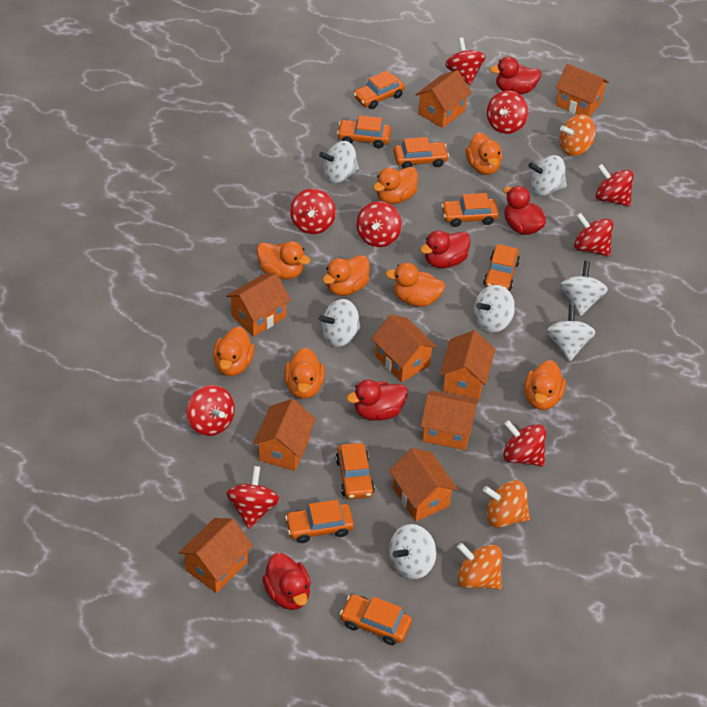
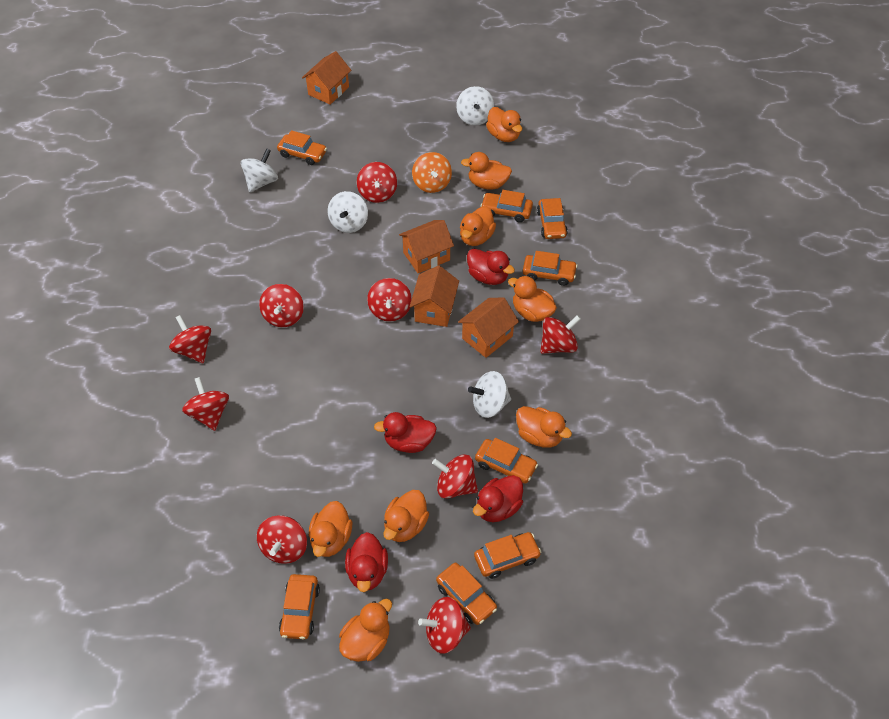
orange house: [179,518,253,593] [226,273,291,337] [253,399,316,471] [371,314,437,382] [389,448,458,521] [415,70,472,128] [421,390,479,450] [440,330,495,400] [555,64,609,117] = 9 -> [302,51,351,105] [399,220,454,273] [410,265,459,327] [458,297,519,358] = 4
orange spinning top: [457,543,502,589] [483,480,530,528] [560,114,596,156] = 3 -> [412,152,452,193] = 1
red duck: [262,553,311,610] [347,380,408,421] [420,231,471,268] [490,57,541,94] [503,186,546,235] = 5 -> [345,532,388,592] [374,412,437,453] [467,249,515,285] [473,475,523,522] = 4
white spinning top: [319,141,359,183] [319,299,361,347] [389,524,437,579] [474,285,515,333] [528,155,567,196] [547,304,596,361] [560,261,608,316] = 7 -> [241,148,278,192] [328,191,368,233] [456,86,494,126] [468,371,511,418] = 4

